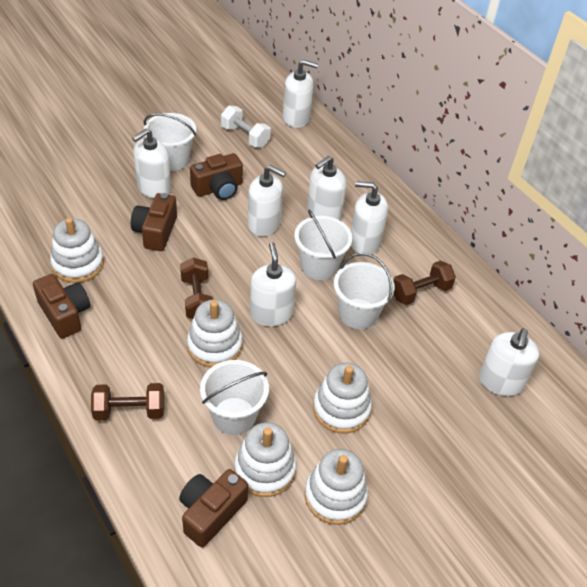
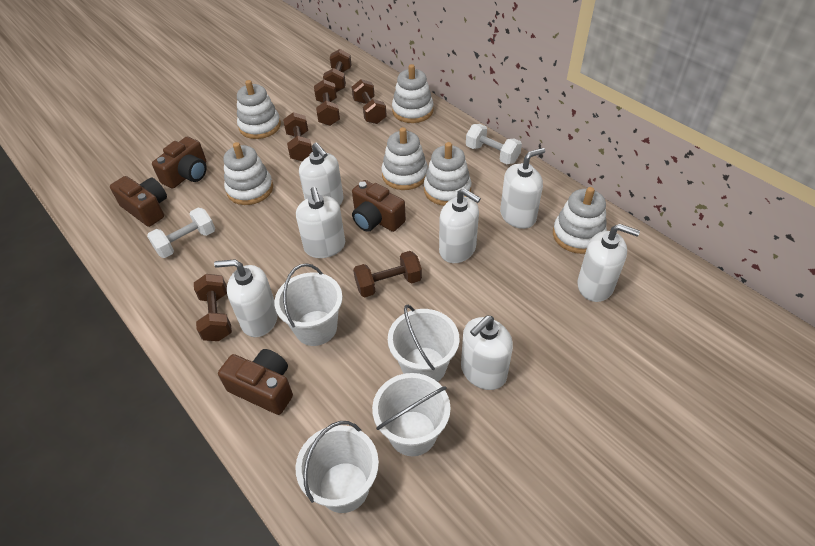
brown dumbbell: [91,383,164,421] [180,257,213,319] [393,260,456,305] = 3 -> [194,274,232,341] [283,112,313,161] [314,79,340,126] [323,49,351,92] [352,79,387,124] [353,251,422,297] = 6
white dumbbell: [221,106,271,147] = 1 -> [147,208,215,258] [466,124,522,164] = 2
white stacking toy: [50,217,104,283] [187,300,243,368] [234,422,296,497] [304,449,368,525] [313,363,372,434] = 5 -> [224,142,273,205] [237,80,281,139] [381,127,428,190] [392,64,434,123] [424,142,471,206] [553,187,607,254] = 6

